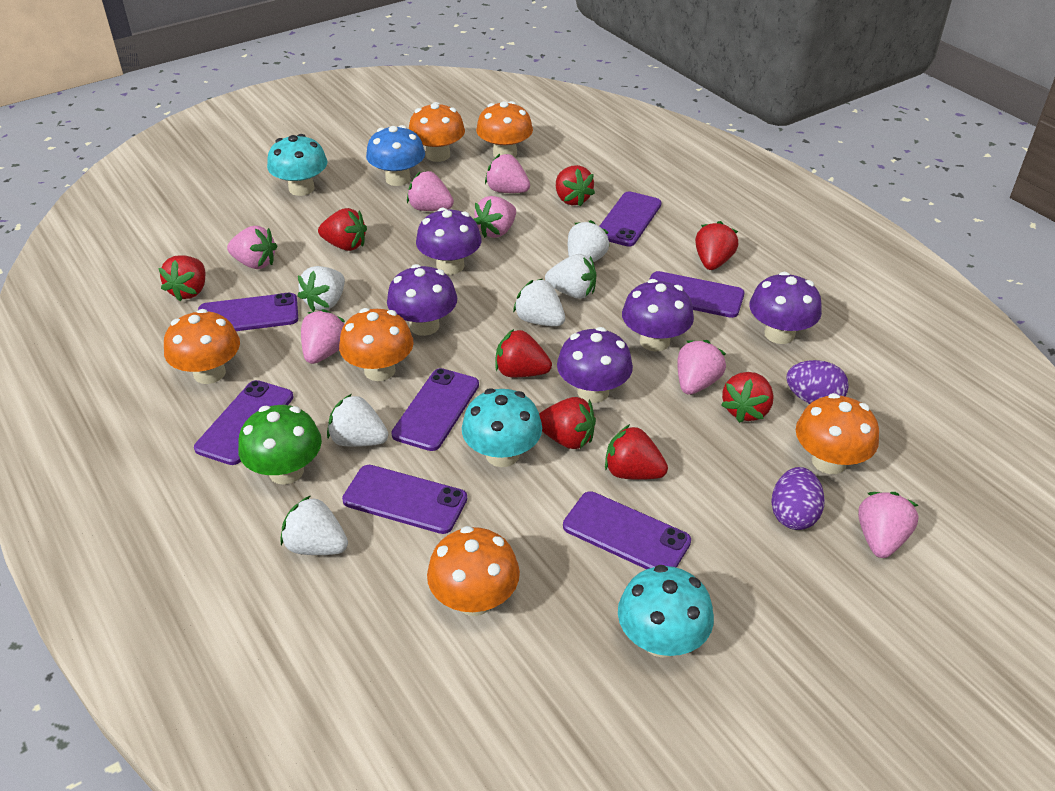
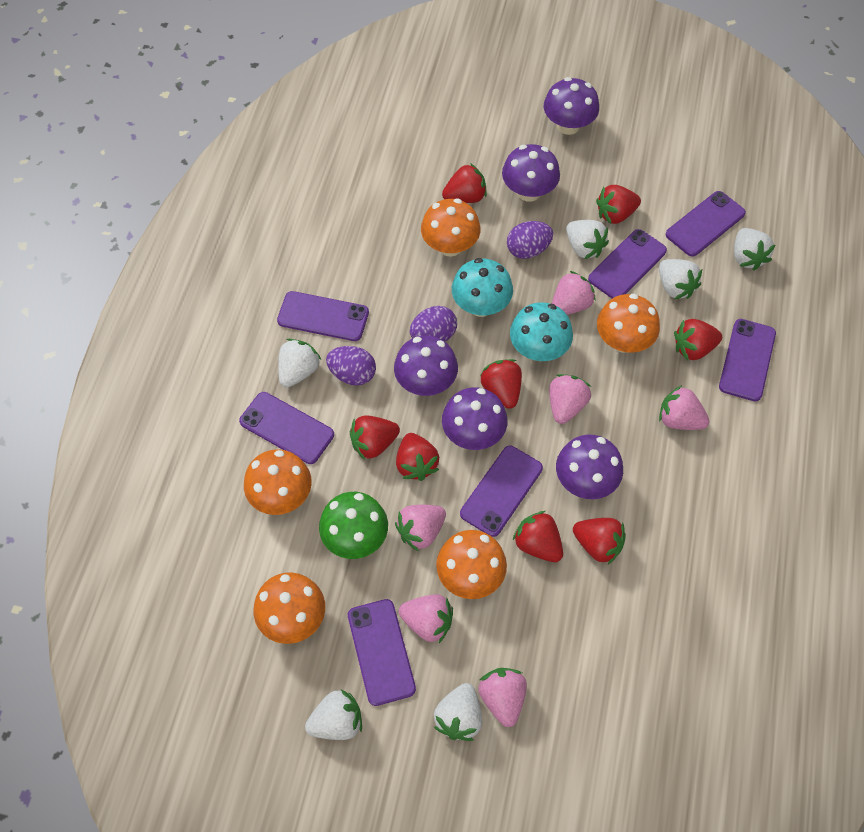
blue mushroom: [366,125,425,186] = 1 -> none = 0
orange mushroom: [164,309,240,384] [339,308,414,381] [409,102,465,162] [427,526,520,616] [476,101,533,157] [796,393,879,474] = 6 -> [244,449,312,515] [253,572,325,644] [421,199,481,257] [436,530,507,599] [597,294,660,353] = 5
pink strawberry: [227,226,277,269] [301,309,345,364] [407,171,454,211] [474,196,516,238] [485,154,530,193] [677,340,726,395] [858,492,919,558] = 7 -> [395,505,446,552] [399,594,453,643] [478,668,527,727] [549,374,591,424] [552,271,596,315] [659,385,710,430] = 6
purple egg: [771,467,825,530] [786,360,849,404] = 2 -> [326,346,376,385] [410,306,457,341] [507,221,553,259] = 3
turquoise mushroom: [267,134,327,196] [462,388,542,467] [618,565,714,658] = 3 -> [452,258,513,317] [510,302,573,361] = 2

